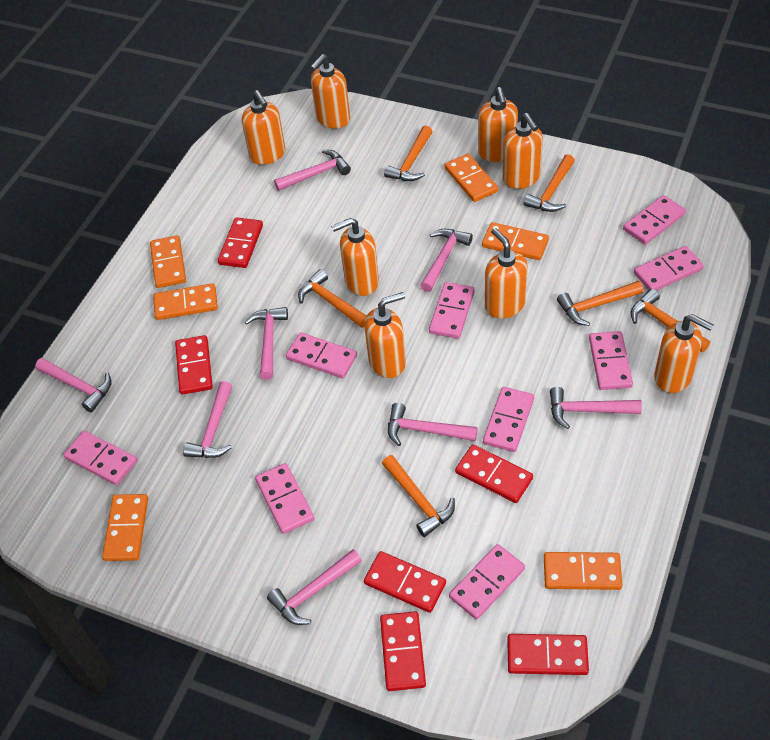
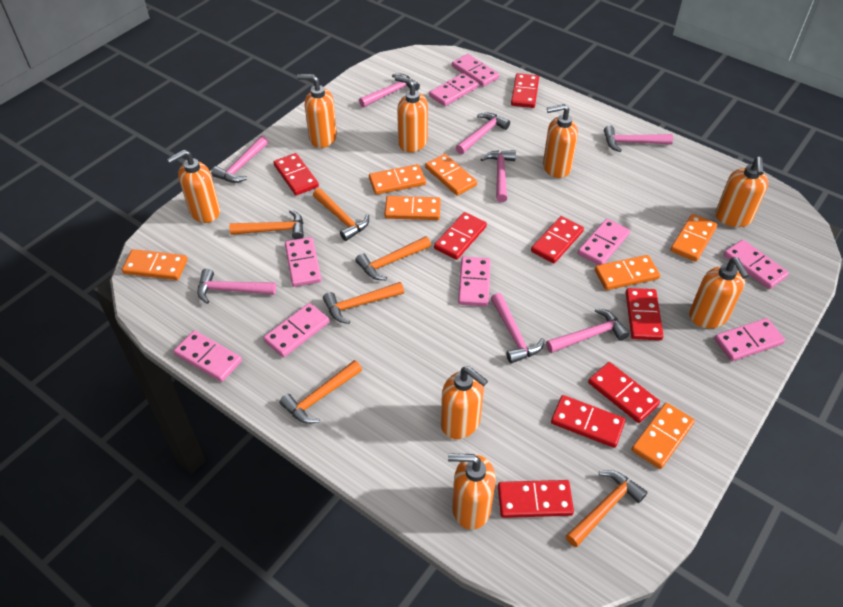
orange domino: [102,494,148,561] [150,235,186,288] [153,283,218,320] [445,154,498,202] [482,222,549,260] [544,552,622,590] = 6 -> [122,249,187,280] [369,164,426,195] [385,196,441,220] [425,154,477,196] [595,255,660,290] [631,403,695,469] [670,214,717,262] = 7
red domino: [175,335,213,395] [218,217,263,268] [364,551,446,613] [380,611,426,691] [455,444,533,503] [507,634,589,675] = 6 -> [273,153,319,195] [434,212,487,260] [498,480,574,518] [511,73,539,108] [531,216,584,263] [551,395,626,448] [588,362,660,423] [625,288,664,340] = 8

